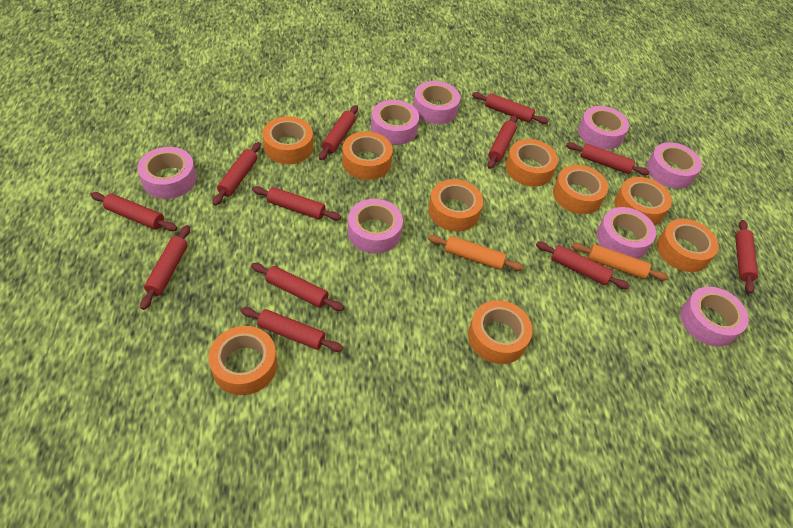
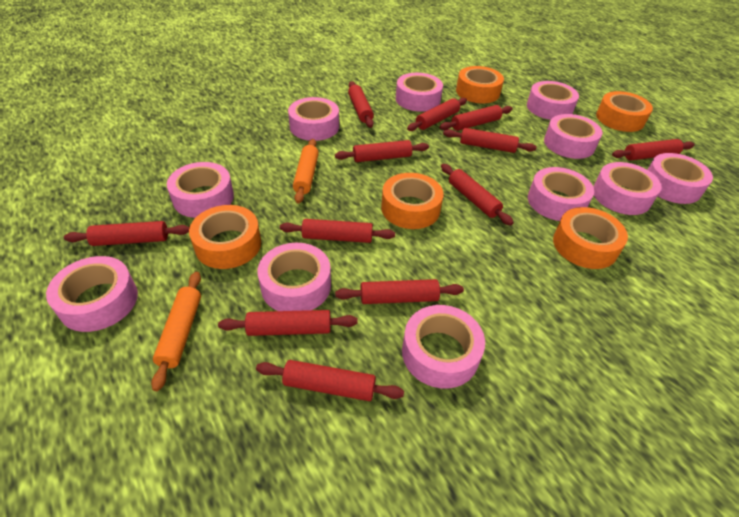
orange tape: [208,326,277,395] [262,116,313,164] [342,131,393,180] [428,179,483,231] [468,300,533,364] [506,139,558,187] [553,165,608,214] [614,177,672,225] [657,219,719,272] = 9 -> [189,205,261,269] [381,173,443,229] [456,66,504,103] [553,207,628,269] [596,91,653,132] = 5
pink tape: [137,147,197,199] [348,199,403,254] [371,100,419,145] [413,81,460,124] [578,106,629,150] [597,207,656,259] [647,142,702,189] [680,287,749,347] = 8 -> [46,256,138,332] [167,162,234,218] [258,243,331,311] [288,97,339,141] [396,73,443,112] [402,305,485,389] [527,81,579,120] [528,167,594,221] [544,114,603,159] [593,162,662,215] [648,153,713,204] = 11

